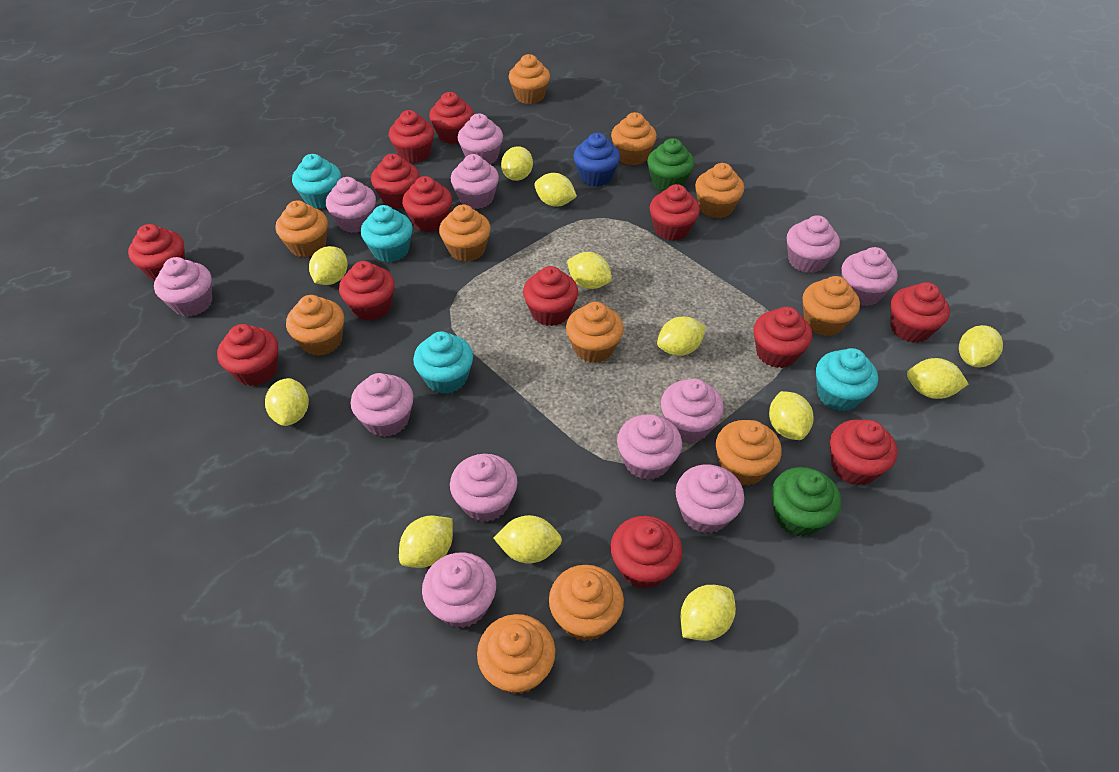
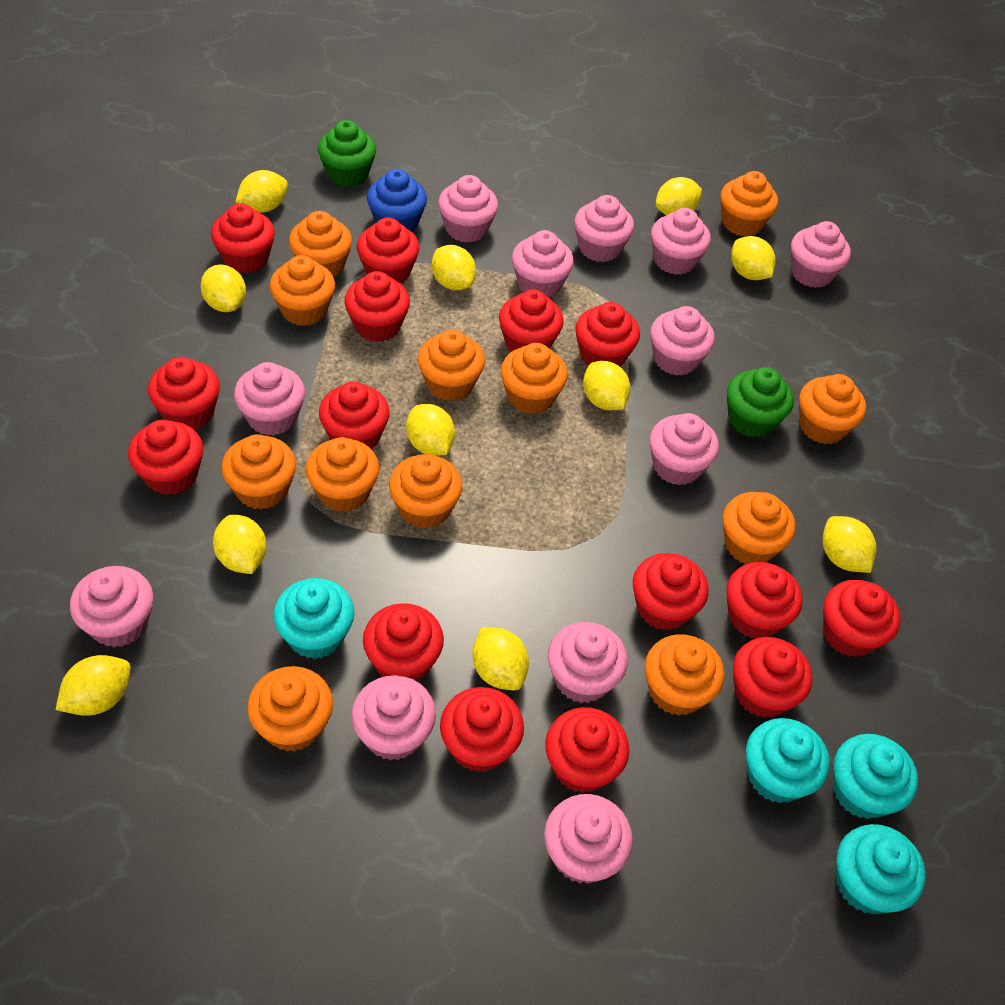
orange cupcake: [276,200,328,258] [286,295,344,356] [439,204,491,262] [477,614,555,695] [509,54,550,104] [549,565,624,641] [566,302,624,363] [611,112,657,165] [695,163,744,218] [716,420,782,486] [803,276,860,336] = 11 -> [222,434,296,510] [248,666,333,752] [270,255,335,326] [289,211,352,278] [306,437,379,512] [389,454,462,529] [418,330,485,401] [501,343,568,414] [645,634,725,716] [720,171,778,236] [723,492,796,564] [799,374,866,444] = 12
red cupcake: [128,224,185,281] [217,324,278,386] [339,261,395,321] [371,154,419,209] [389,110,434,163] [402,176,452,232] [429,92,474,144] [523,266,578,326] [610,516,682,589] [650,184,700,241] [754,307,812,368] [830,419,898,486] [890,282,950,343] = 13 -> [128,420,203,495] [148,357,220,430] [211,203,275,273] [319,382,390,450] [345,271,410,342] [357,217,419,283] [363,603,444,681] [440,687,524,772] [499,289,564,352] [545,707,629,793] [575,302,640,367] [633,553,709,630] [726,562,803,638] [733,637,813,718] [823,580,900,657] = 15
yellow lemon: [265,378,309,426] [309,246,348,285] [399,516,453,568] [494,515,562,564] [501,146,533,181] [534,173,577,207] [567,252,612,289] [657,317,706,356] [680,585,736,641] [769,391,814,440] [907,358,968,399] [959,325,1003,367] = 12 -> [56,655,131,716] [200,264,246,312] [213,515,267,574] [235,170,288,213] [406,404,455,456] [431,245,476,290] [472,627,529,690] [583,361,630,410] [656,177,702,215] [731,236,776,280] [823,516,877,573] = 11

